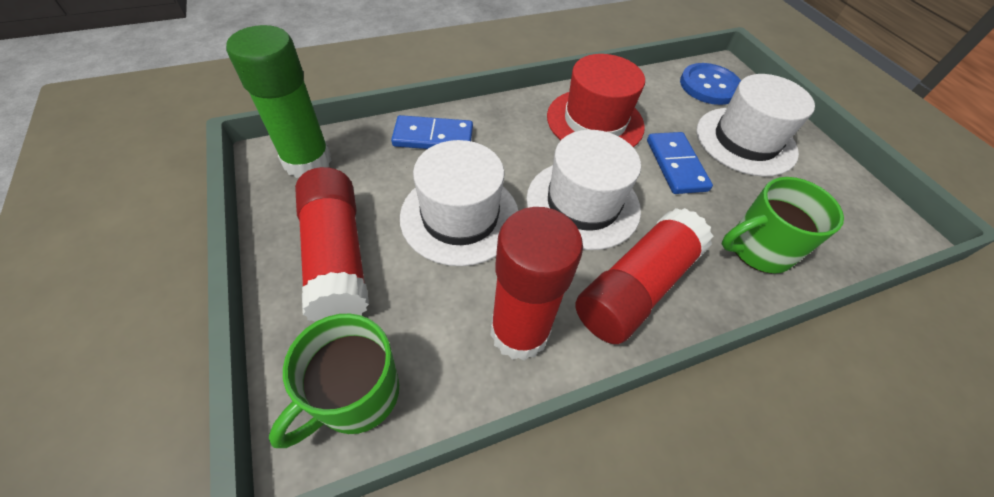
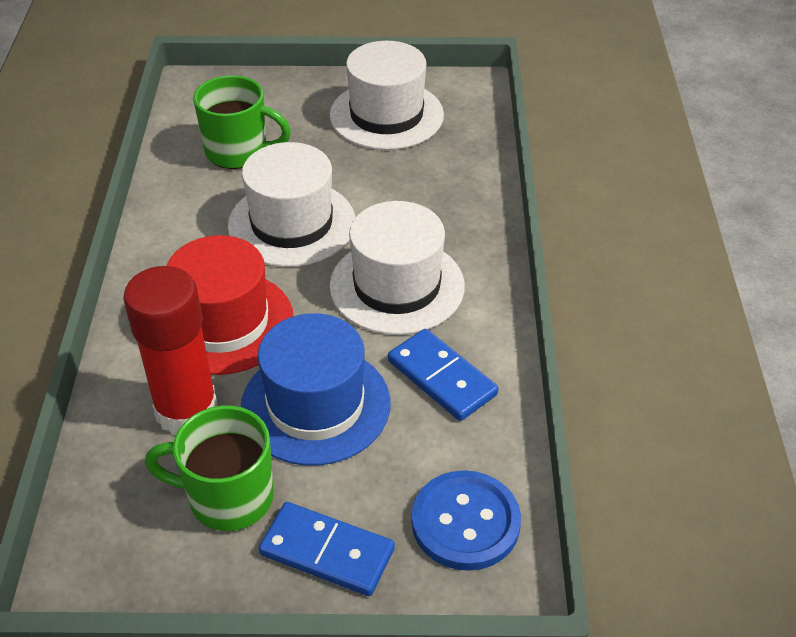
blue hat: none = 0 -> [241,313,390,466] = 1
green glue stick: [226,25,332,178] = 1 -> none = 0
red glue stick: [295,167,369,322] [490,207,583,361] [575,208,713,344] = 3 -> [123,266,218,435] = 1

